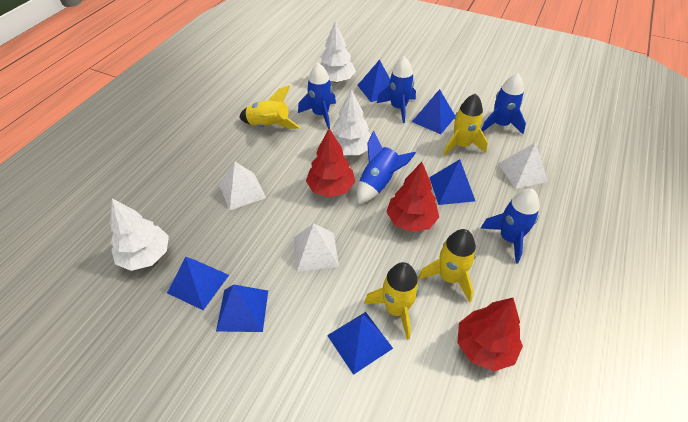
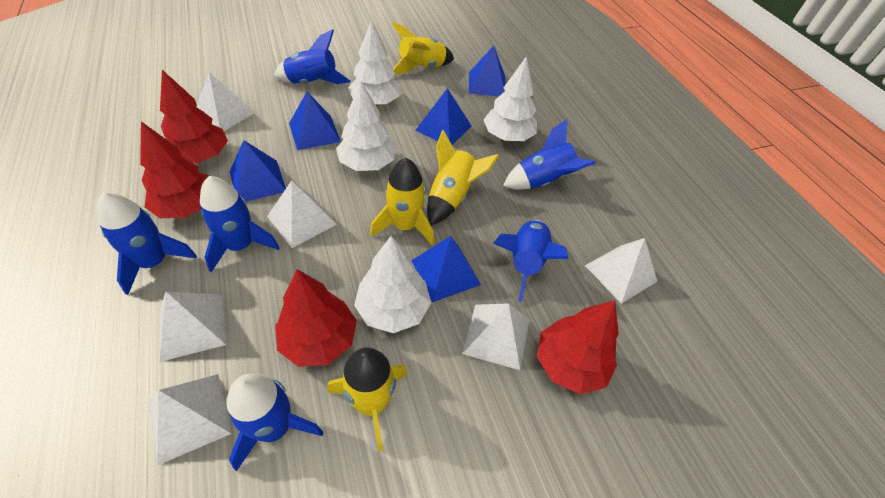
blue pyramid: [167,257,229,310] [216,284,268,332] [327,312,393,375] [357,60,390,102] [412,89,455,134] [429,159,475,205] = 6 -> [229,140,286,202] [289,92,341,150] [412,236,481,302] [416,88,471,145] [469,46,506,96] = 5
blue rocket: [298,63,336,129] [357,131,416,204] [377,56,416,123] [480,189,540,264] [481,73,526,134] = 5 -> [96,192,197,295] [200,176,279,272] [226,374,323,472] [274,29,351,84] [493,220,568,302] [503,119,596,190] = 6
red tree: [306,129,355,197] [386,162,439,232] [457,298,523,371] = 3 -> [140,121,209,218] [160,70,228,163] [275,269,357,367] [537,300,619,394] = 4
white pyramid: [219,162,266,210] [294,223,339,272] [498,142,548,189] = 3 -> [149,374,232,465] [160,291,226,362] [196,72,255,131] [267,180,337,248] [462,303,530,370] [585,238,657,304] = 6
white tree: [110,199,169,271] [320,21,356,83] [332,89,371,155] = 3 -> [336,81,396,171] [348,20,401,106] [354,236,431,333] [484,57,537,141] = 4

